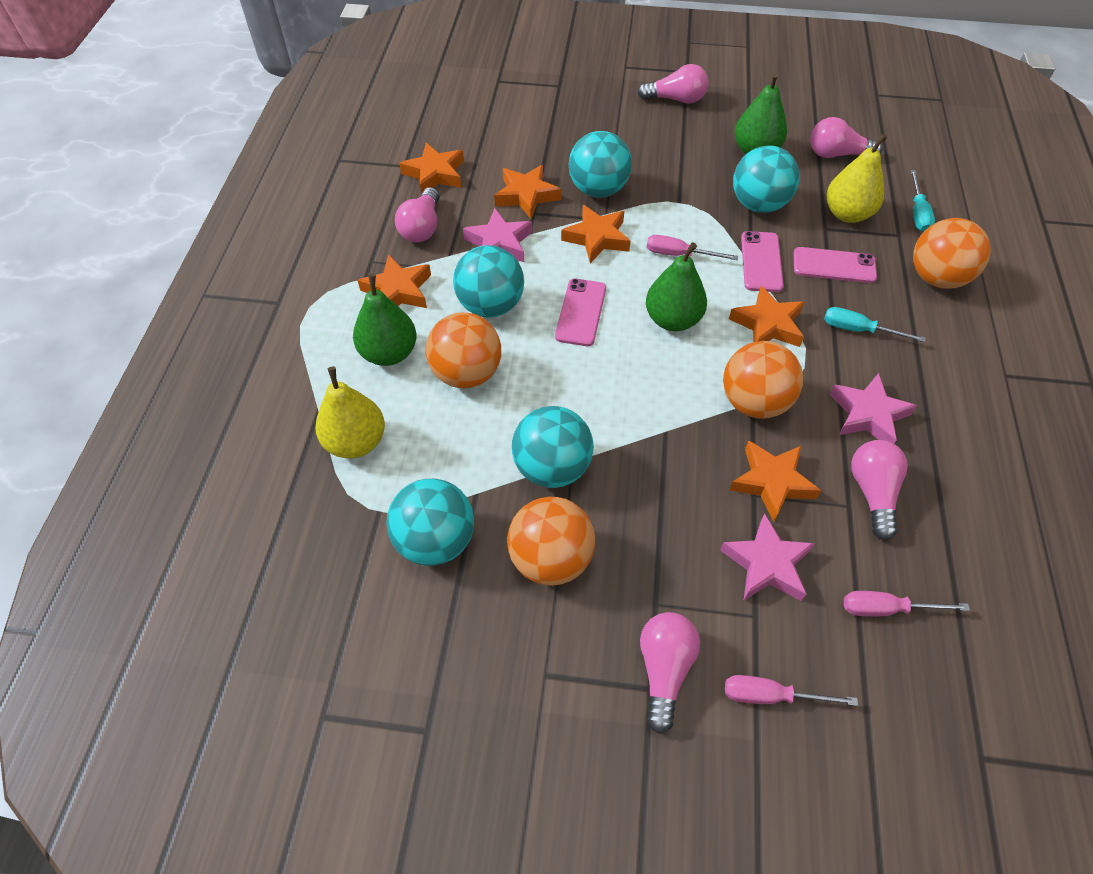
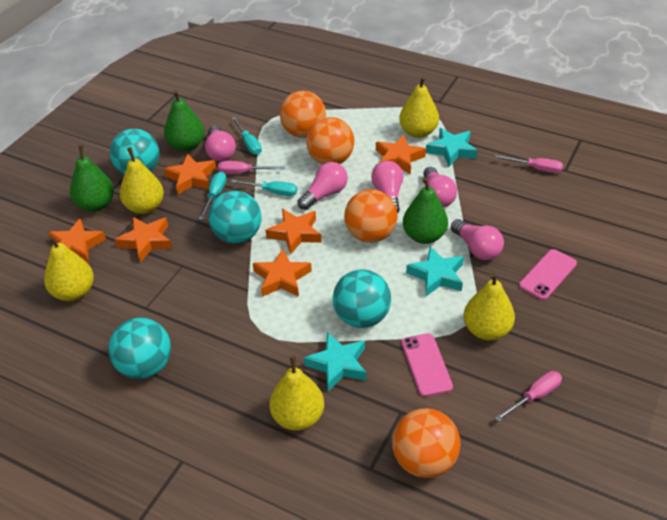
pink phone: [555,278,606,346] [741,231,784,292] [794,247,877,283] = 3 -> [402,333,453,397] [519,249,577,300] = 2
pink star: [463,209,532,262] [720,514,815,601] [829,373,917,444] = 3 -> none = 0
turquoise ball: [386,479,474,566] [453,245,524,318] [512,406,594,488] [569,131,632,198] [733,145,800,213] = 5 -> [108,318,171,379] [110,128,160,174] [208,191,262,243] [333,269,391,328] = 4
turquoise screwdriver: [824,307,926,342] [910,170,935,232] = 2 -> [199,172,227,220] [231,179,297,196] [232,117,262,155] = 3
turquoise star: none = 0 -> [304,332,367,391] [406,246,464,296] [426,128,477,167] = 3
yellow pear: [315,366,385,458] [826,134,887,223] = 2 -> [44,236,94,301] [120,147,164,214] [269,355,324,431] [399,76,439,138] [464,272,515,340] = 5

